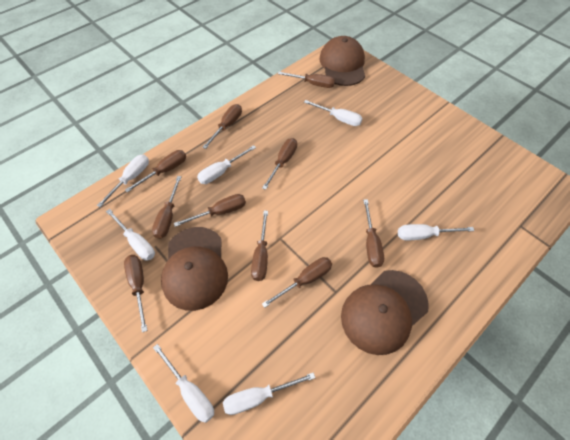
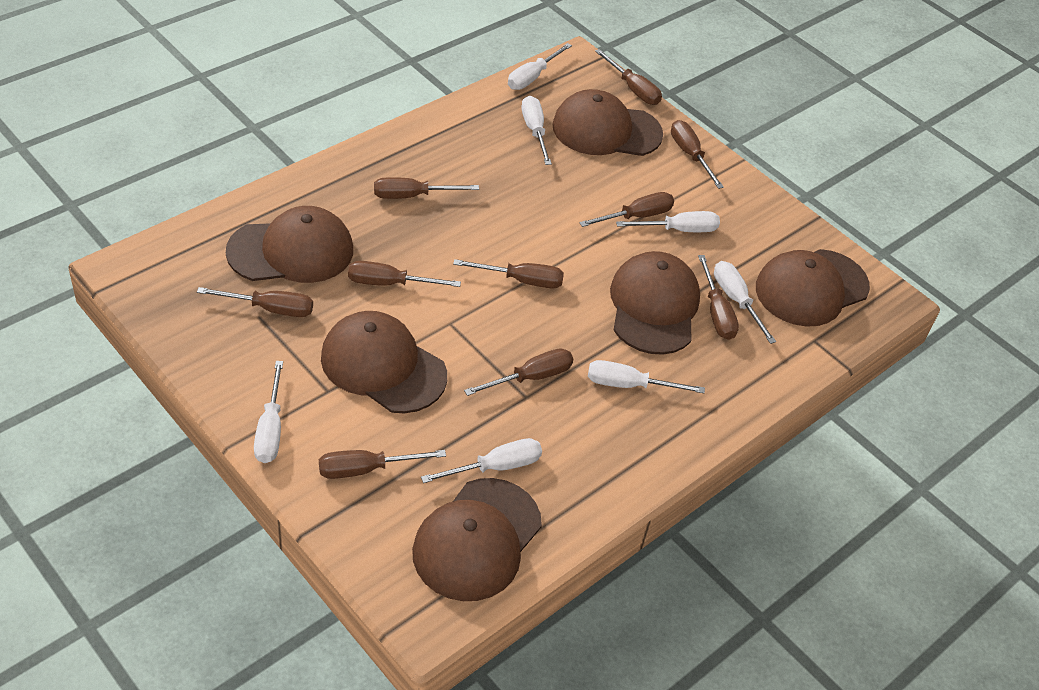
brown cap: [161,227,228,311] [320,36,365,86] [341,270,429,355] = 3 -> [226,206,353,283] [321,311,447,413] [412,478,542,601] [552,89,663,156] [610,251,700,355] [756,249,870,327] = 6

